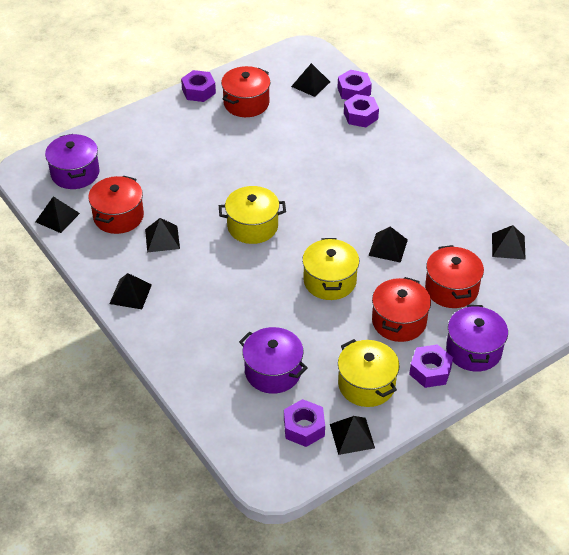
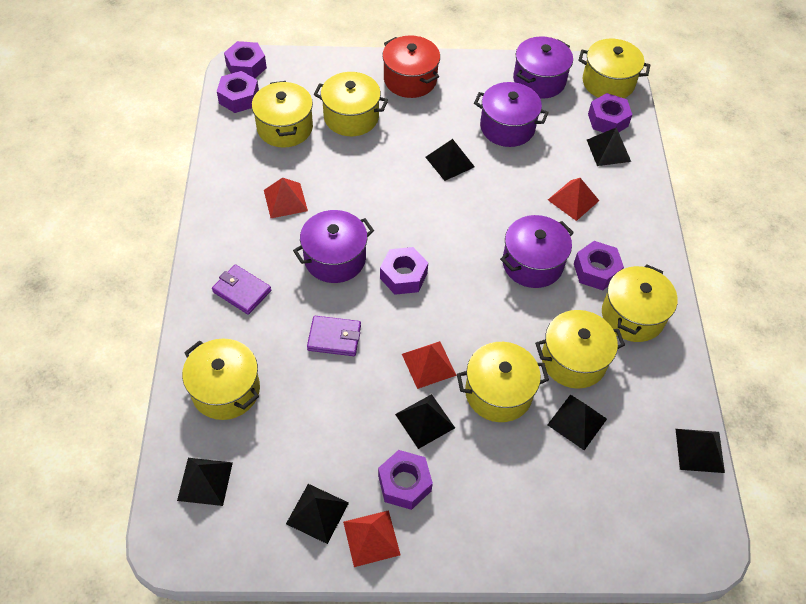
purple nut: [181,70,216,102] [284,399,325,447] [337,70,372,100] [344,94,379,127] [409,344,453,388] = 5 -> [217,71,259,113] [224,41,267,78] [378,450,433,510] [380,247,428,295] [574,241,624,290] [588,93,632,133] = 6
purple pot: [45,134,100,189] [239,327,308,394] [446,305,508,372] = 3 -> [293,210,374,283] [474,82,549,147] [500,215,574,288] [513,36,573,99] = 4
purple wallet: none = 0 -> [212,264,271,315] [307,316,361,356] = 2
red pot: [88,176,144,234] [221,66,270,117] [372,277,431,342] [425,245,484,308] = 4 -> [382,35,440,98] = 1
red pyramid: none = 0 -> [264,178,308,218] [343,510,401,567] [402,341,457,389] [548,178,599,221] = 4
yellow pot: [219,186,286,244] [302,238,359,300] [338,339,400,407] = 3 -> [182,339,260,420] [252,81,313,148] [314,72,388,136] [457,342,549,422] [535,310,625,389] [578,39,650,98] [602,264,678,342] = 7

